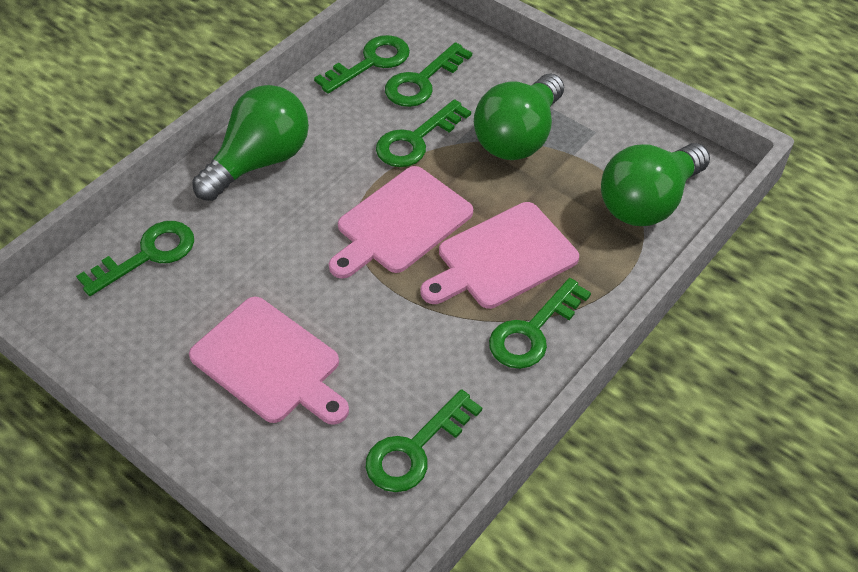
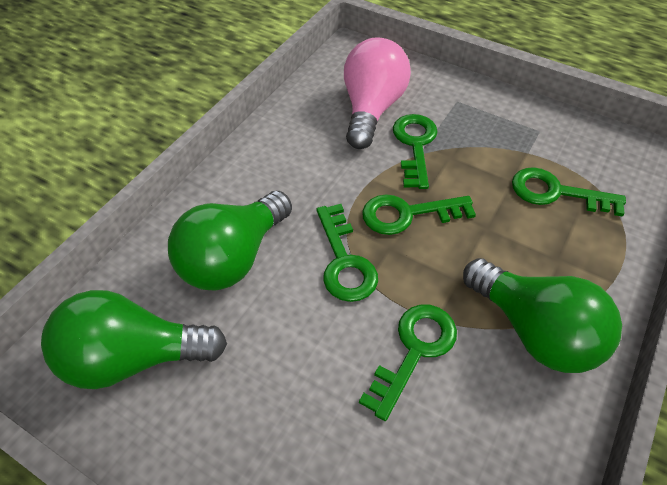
green key: [76,221,194,296] [314,35,410,94] [366,389,482,492] [376,99,471,167] [385,42,472,107] [489,278,591,369] = 6 -> [316,204,378,302] [359,305,457,421] [362,194,476,235] [393,114,438,189] [512,167,626,217] = 5
pink cutting board: [189,297,349,425] [329,166,473,279] [421,202,579,309] = 3 -> none = 0
pink light bulb: none = 0 -> [344,37,411,149] = 1

